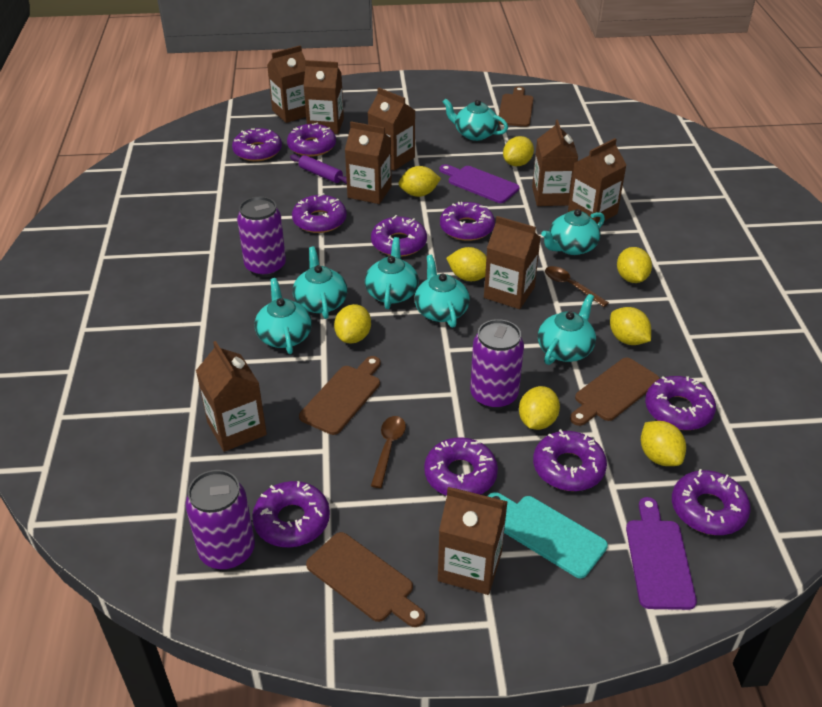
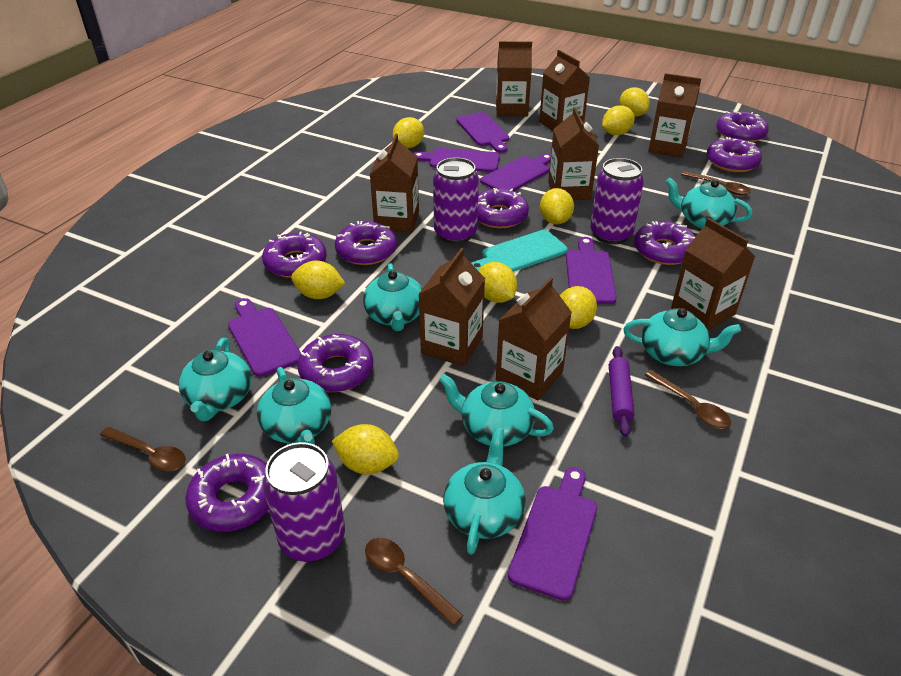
brown carton: [196,341,267,452] [267,45,306,123] [304,60,344,134] [345,122,392,204] [368,88,415,171] [438,487,508,595] [484,216,541,309] [532,120,578,206] [568,138,626,224] = 9 -> [370,134,419,232] [418,248,485,367] [496,41,532,116] [496,277,572,400] [539,50,590,131] [548,107,599,200] [648,73,702,158] [671,218,755,330] = 8
brown cutting board: [299,356,381,435] [306,532,425,627] [498,86,534,127] [570,358,660,426] = 4 -> none = 0
brown spoon: [371,416,406,488] [545,266,609,307] = 2 -> [100,427,186,471] [365,538,464,626] [645,370,731,429] [681,171,751,195] = 4
purple cutting board: [439,164,519,203] [626,497,697,610] = 2 -> [228,298,301,377] [413,148,500,172] [456,112,509,153] [480,153,551,191] [508,467,597,601] [566,237,617,304] = 6
purple donut: [232,128,282,161] [252,481,330,547] [287,122,336,157] [292,193,347,233] [371,215,427,257] [424,437,498,496] [440,202,495,241] [533,429,607,491] [645,376,716,430] [672,469,751,535] = 10 -> [186,454,269,532] [262,231,327,278] [297,334,373,392] [335,221,397,265] [478,188,529,228] [634,221,696,265] [707,137,762,172] [716,110,769,142] = 8

